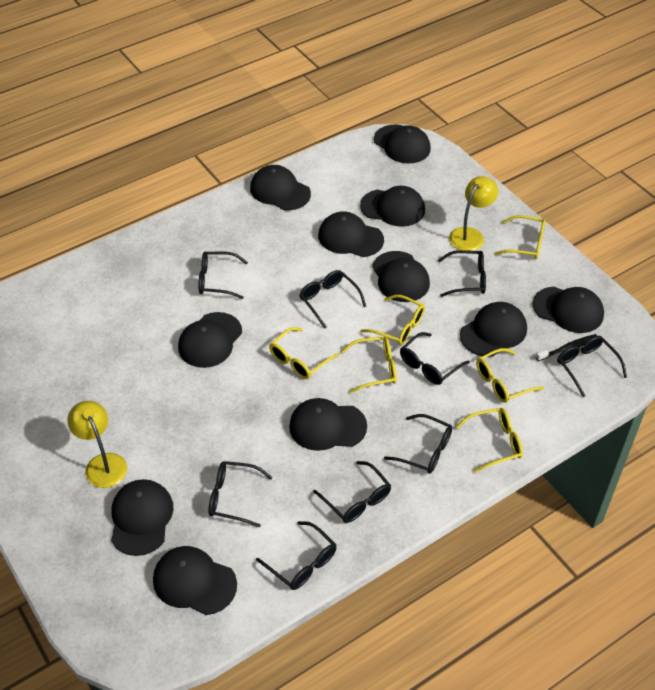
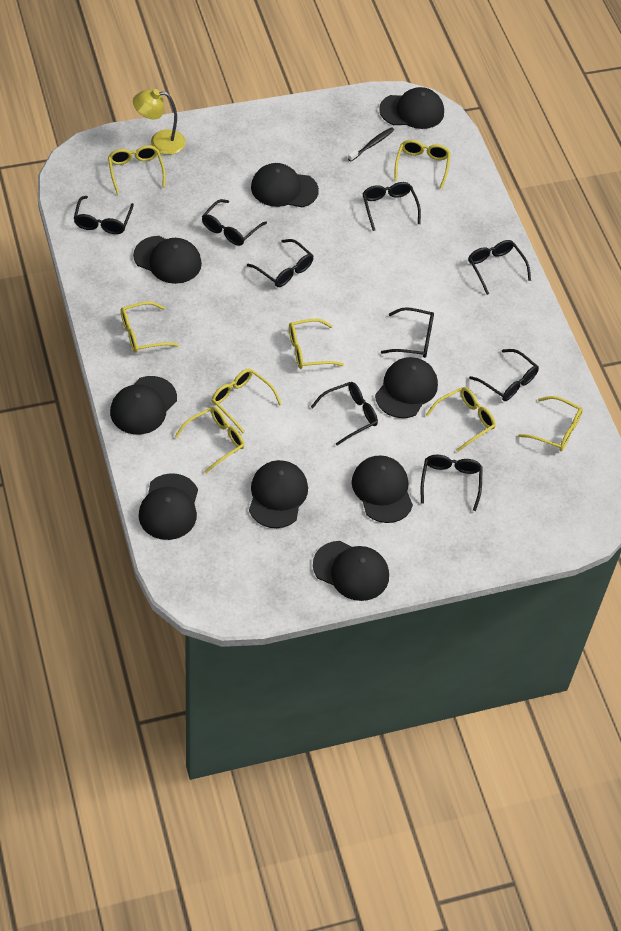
black cap: [111,479,173,556] [153,546,237,615] [178,312,242,368] [250,165,311,210] [289,398,367,451] [318,211,384,257] [360,186,425,227] [372,251,430,302] [374,125,431,164] [460,302,527,357] [533,286,604,333] = 11 -> [110,376,177,435] [133,236,202,284] [139,473,198,540] [249,460,308,528] [251,163,319,207] [313,541,389,601] [352,455,413,523] [375,357,438,418] [379,87,444,129] = 9
yellow glasses: [269,327,339,379] [341,337,397,393] [361,295,425,345] [455,408,523,472] [476,348,544,403] [494,215,546,259] = 6 -> [108,145,166,194] [121,301,179,353] [175,407,245,473] [212,369,282,433] [289,319,344,369] [394,140,451,189] [426,387,496,452] [518,396,583,451] = 8
yellow lamp: [67,401,127,488] [449,176,498,251] = 2 -> [133,89,186,155] = 1

